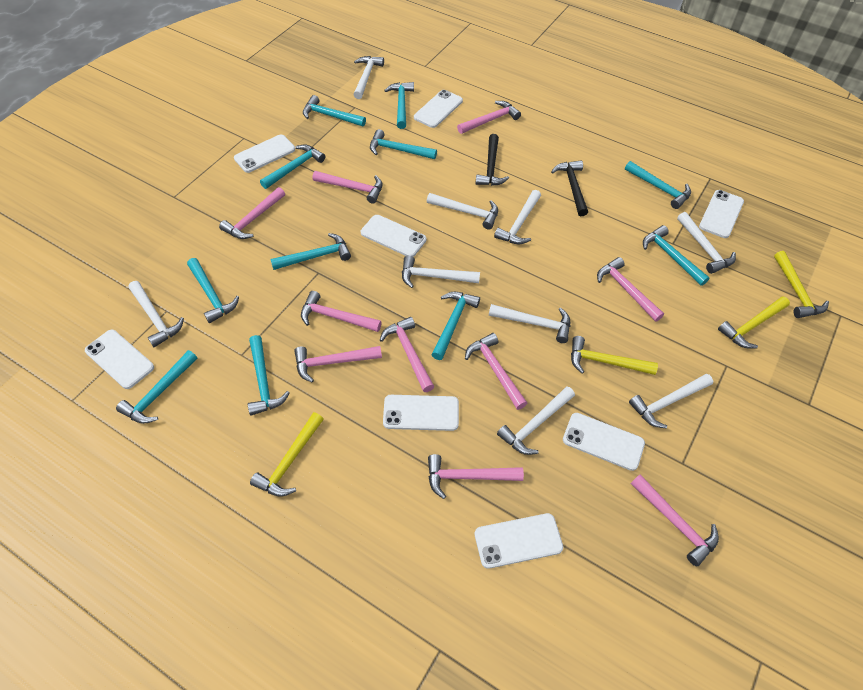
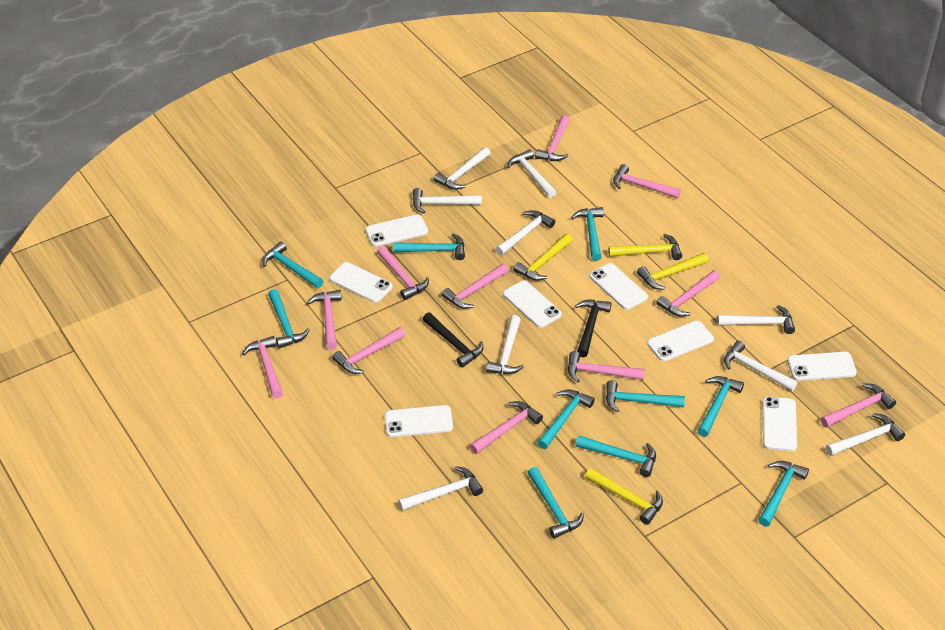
pink hammer: [219,187,285,239] [294,346,382,383] [301,291,382,332] [313,171,383,204] [380,317,435,392] [428,454,524,499] [457,101,521,134] [465,333,527,410] [597,257,664,322] [631,475,719,566] = 10 -> [242,336,283,399] [307,290,342,350] [332,327,406,374] [377,246,429,300] [442,264,509,309] [470,401,543,454] [535,115,570,161] [568,351,645,382] [613,164,681,199] [656,271,720,317] [821,383,896,428] = 11
turquoise hammer: [116,350,197,424] [187,258,239,323] [248,335,290,416] [260,145,325,189] [270,233,351,270] [303,95,366,127] [370,129,437,159] [384,82,414,129] [431,292,480,360] [625,161,691,209] [643,225,710,286] = 11 -> [262,241,324,288] [268,289,310,348] [393,234,465,260] [528,467,584,539] [537,389,595,449] [571,207,604,261] [576,436,656,477] [606,380,685,412] [697,376,744,437] [758,461,809,526] = 10

